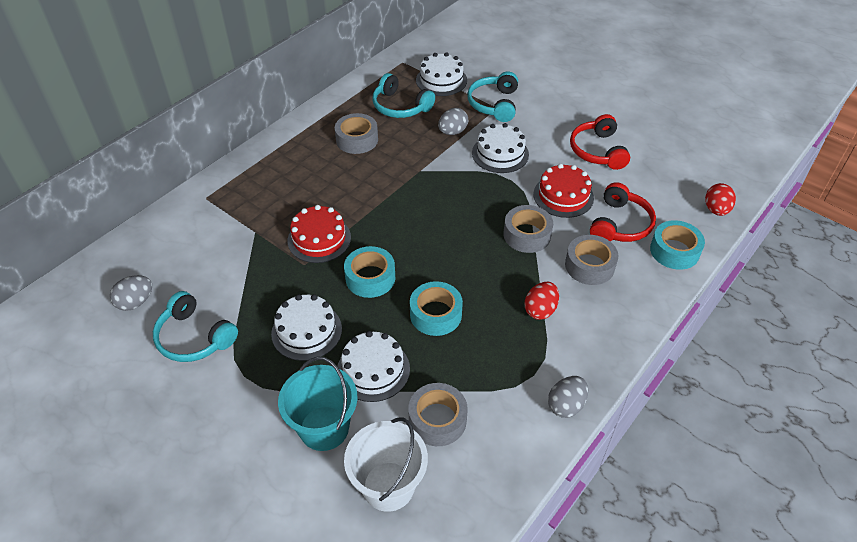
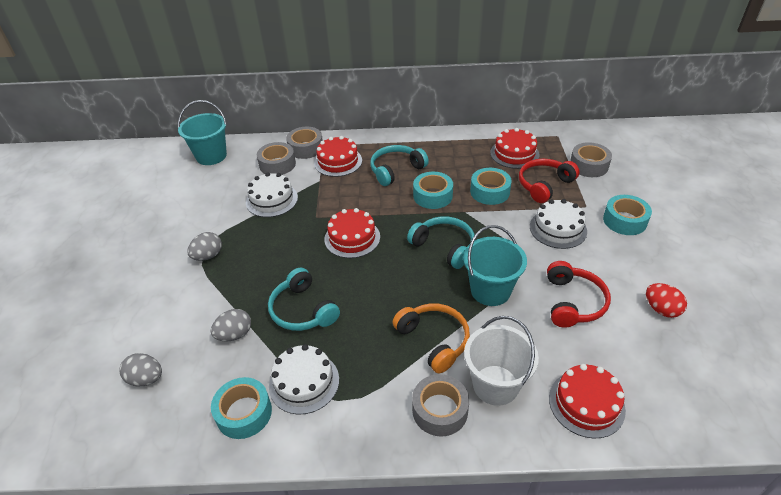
orange headphones: none = 0 -> [392,303,470,373] = 1
red cake: [288,205,351,263] [533,164,594,218] = 2 -> [314,136,362,177] [324,208,380,258] [490,128,539,169] [549,364,626,438] = 4
red egg: [525,282,559,320] [705,183,736,216] = 2 -> [646,283,687,318] = 1
turquoise bucket: [278,356,358,451] = 1 -> [178,100,227,165] [463,225,527,306] = 2
turquoise tape: [344,246,395,298] [410,281,463,336] [650,220,705,270] = 3 -> [211,377,272,439] [413,172,453,209] [470,168,512,205] [603,195,652,235] = 4
white cake: [271,294,342,361] [338,331,410,402] [416,52,467,96] [472,123,529,173] = 4 -> [246,172,298,217] [269,344,339,415] [530,199,587,249] = 3

